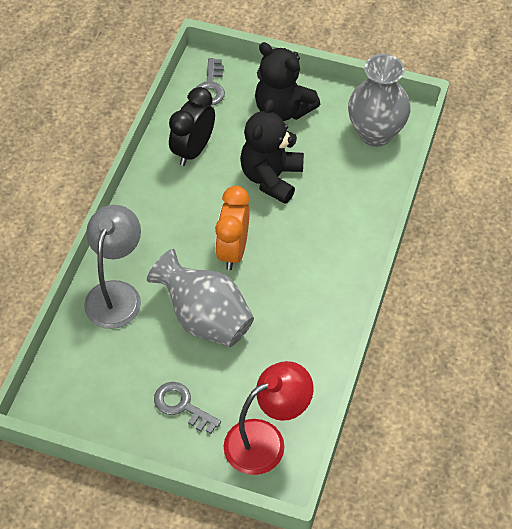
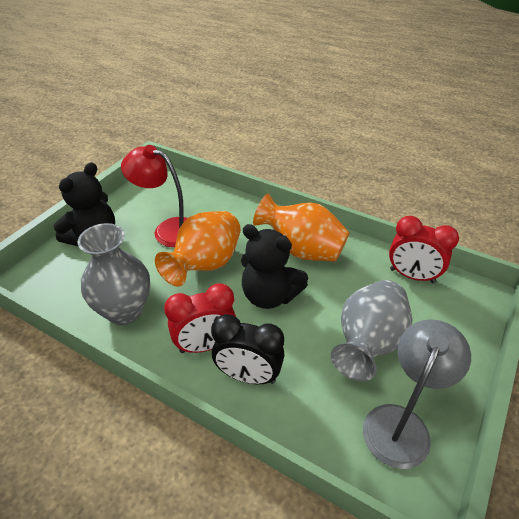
grey key: [154,382,221,434] [196,58,225,106] = 2 -> none = 0
orange clock: [215,186,250,270] = 1 -> none = 0
orange vase: none = 0 -> [155,211,241,286] [253,193,350,262] = 2
red clock: none = 0 -> [164,283,236,353] [389,216,459,283] = 2

